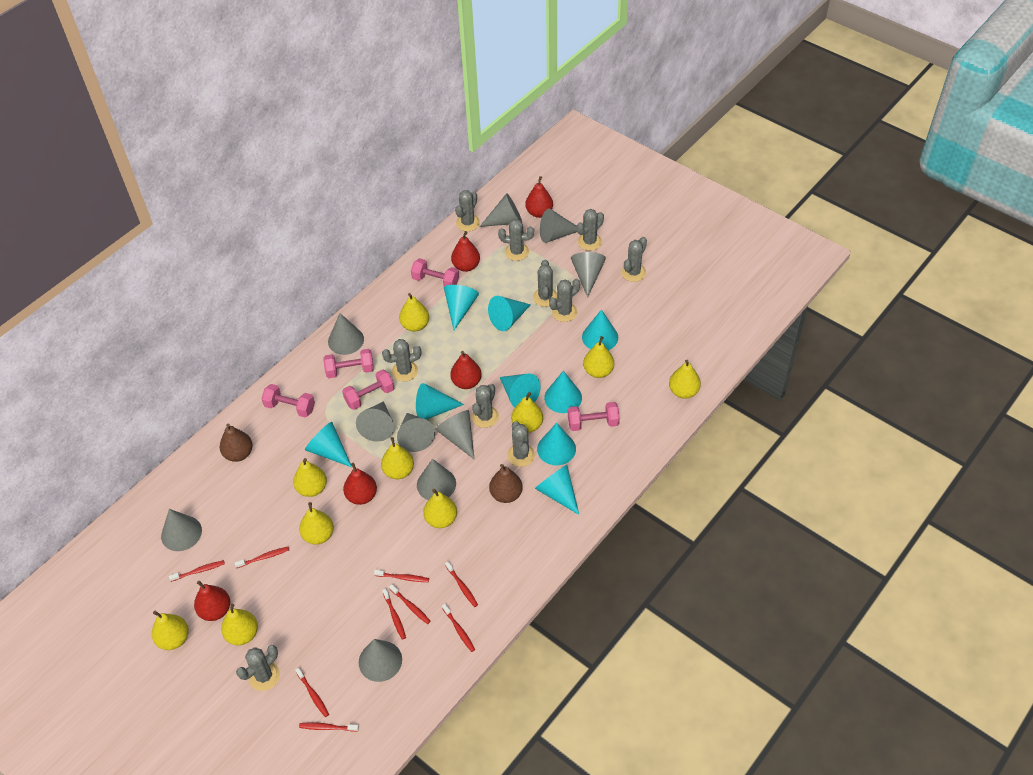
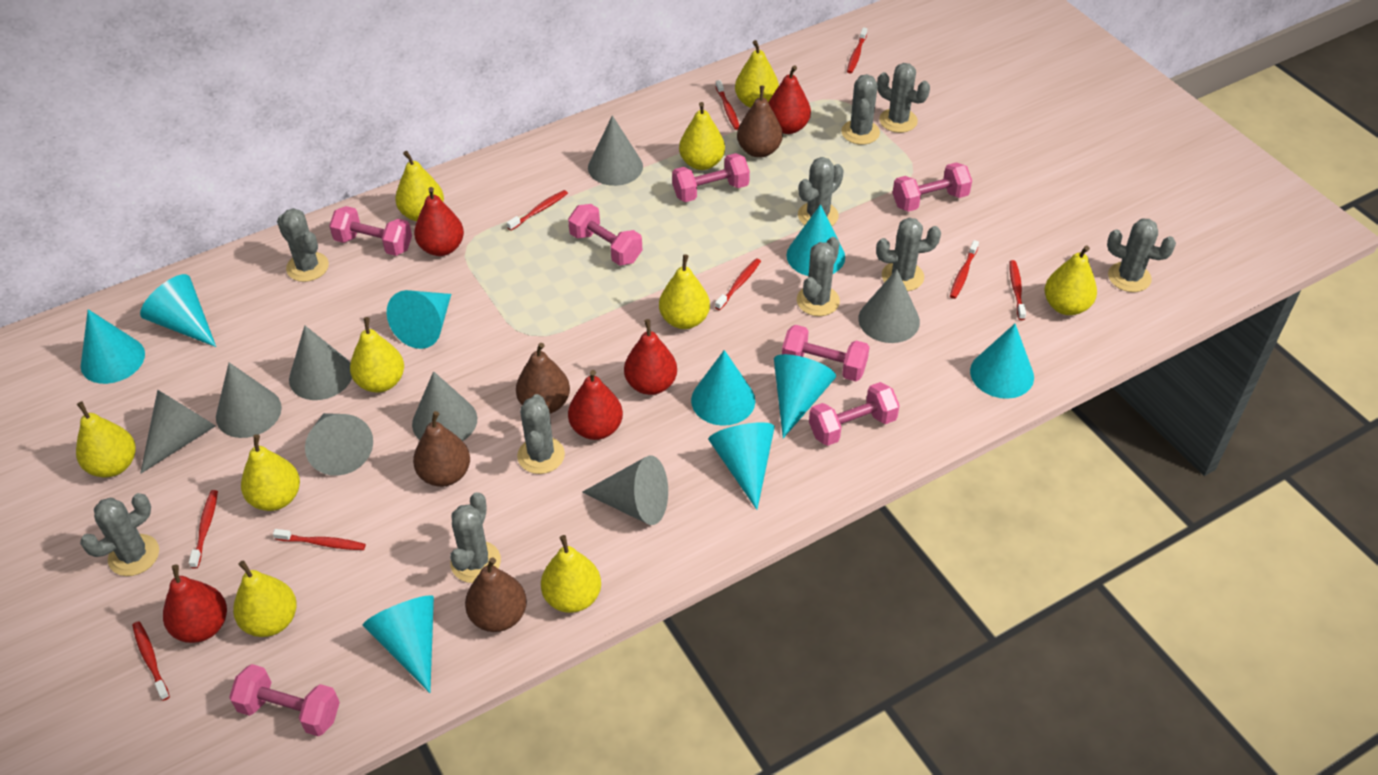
brown pear: [220,424,253,462] [489,464,523,503] = 2 -> [413,411,470,487] [465,557,527,632] [516,343,570,414] [737,86,783,158] = 4
grey cone: [161,509,202,551] [328,313,364,355] [356,401,394,442] [359,639,402,682] [397,413,435,452] [417,459,456,500] [435,410,475,460] [479,193,522,227] [540,208,577,243] [571,252,606,298] = 10 -> [140,390,215,474] [216,363,282,438] [289,325,352,400] [305,413,373,476] [412,371,477,441] [582,455,668,525] [588,115,643,186] [858,269,920,343] = 8
pink dumbbell: [261,384,315,418] [323,349,374,378] [342,369,394,410] [411,258,459,286] [568,402,620,431] = 5 -> [229,664,340,737] [329,206,412,256] [568,204,642,266] [672,153,750,202] [782,325,869,381] [809,382,900,446] [893,163,972,212] = 7

